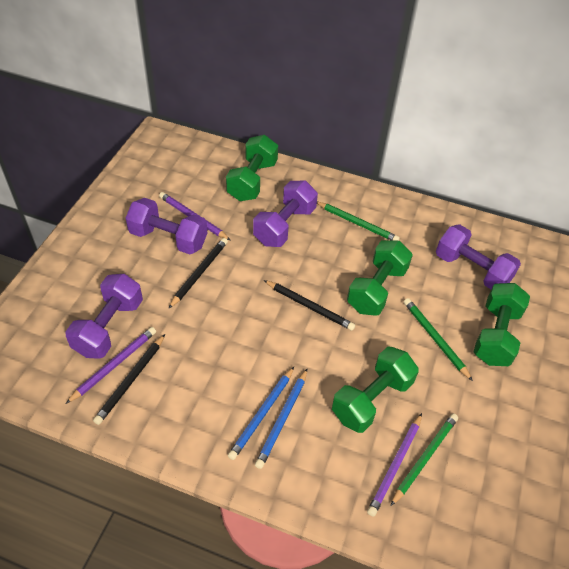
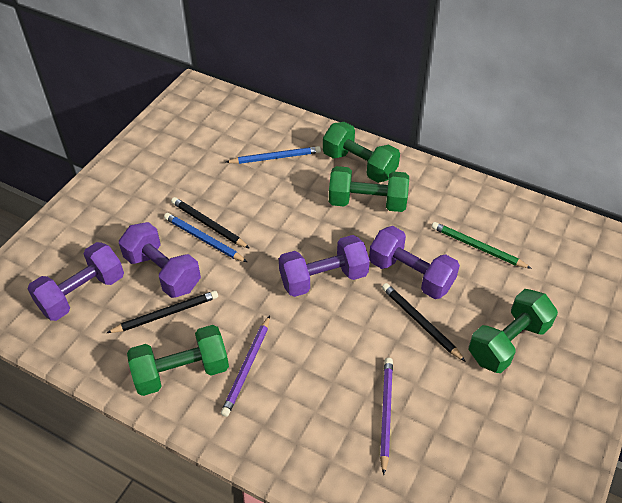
green pencil: [317,202,400,241] [390,413,458,506] [404,298,473,381] = 3 -> [432,222,532,269] = 1
purple pencil: [66,327,156,404] [159,192,231,241] [367,413,422,517] = 3 -> [221,315,270,417] [380,358,393,475] = 2

